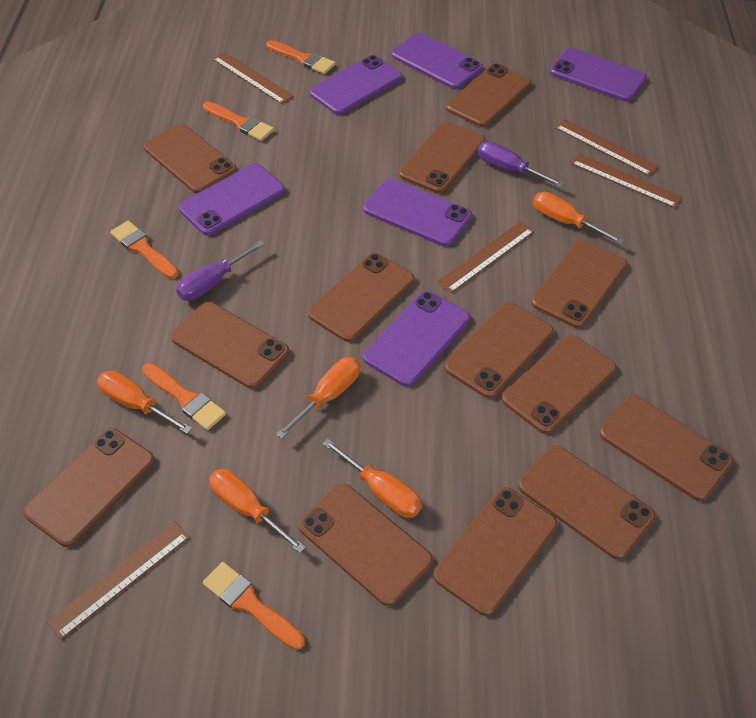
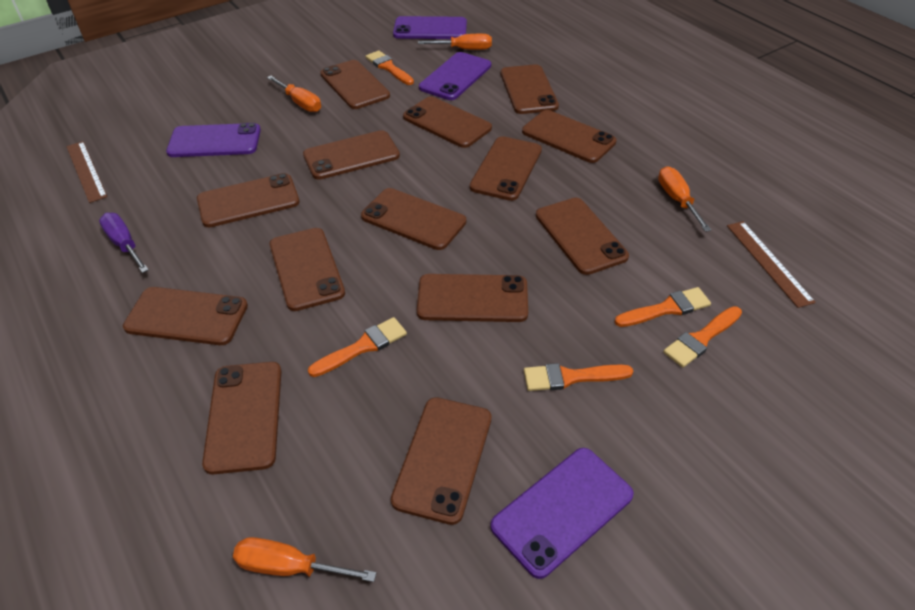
brown phone: [23,428,155,547] [144,124,237,194] [171,302,289,389] [299,484,433,606] [308,253,415,342] [399,122,485,194] [433,487,557,616] [445,302,554,399] [446,64,531,127] [501,335,617,434] [519,445,655,560] [531,240,627,328] [600,395,734,501] = 13 -> [123,287,248,345] [197,173,300,227] [202,362,281,475] [269,228,345,311] [303,130,400,180] [320,60,390,109] [361,188,466,250] [391,397,492,525] [403,96,492,148] [417,274,528,322] [470,136,542,201] [501,64,559,114] [522,110,617,163] [536,198,629,275] = 14
brown ruler: [46,521,190,639] [213,52,294,104] [437,222,534,293] [555,119,658,176] [571,153,683,208] = 5 -> [66,141,107,203] [727,221,816,308] = 2
orange screwdriver: [97,371,192,434] [209,469,306,553] [276,357,360,439] [322,438,422,518] [533,192,624,244] = 5 -> [233,537,377,582] [267,76,321,112] [418,34,492,50] [658,166,711,232] = 4
purple phone: [179,163,285,236] [310,55,403,115] [363,179,472,246] [363,291,470,387] [392,33,483,89] [550,48,647,102] = 6 -> [166,123,261,157] [393,16,467,39] [419,52,491,100] [490,448,634,579] = 4
purple screwdriver: [176,240,265,301] [478,141,565,187] = 2 -> [99,213,149,273] = 1

